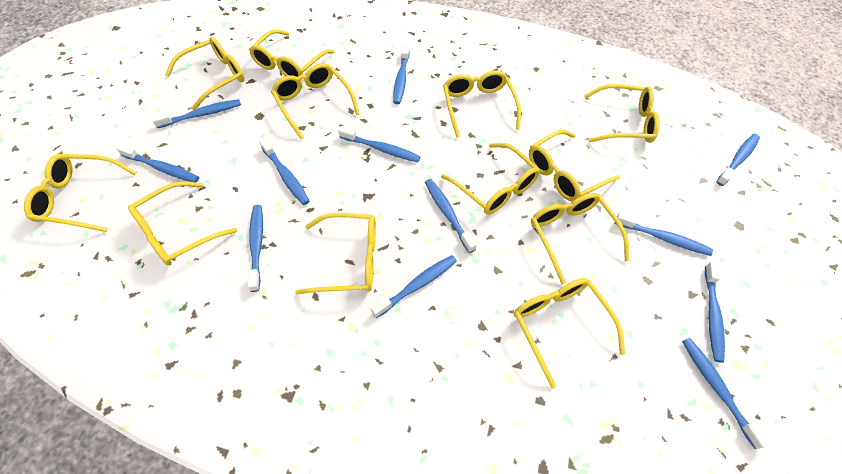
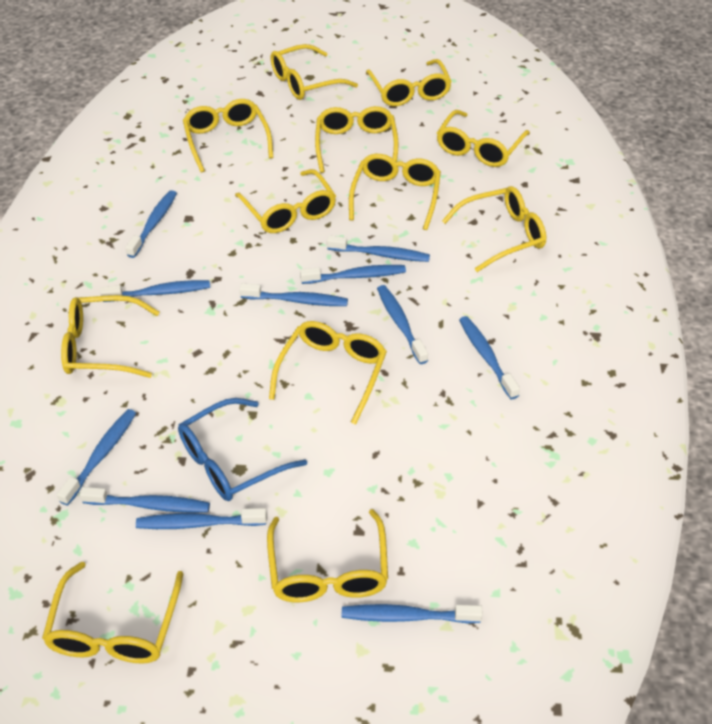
blue glasses: none = 0 -> [178,398,307,501] = 1
blue toothbrush: [117,144,199,183] [152,99,241,128] [248,205,263,292] [259,138,310,205] [339,126,421,162] [371,255,457,318] [393,44,409,104] [425,179,477,253] [615,212,713,256] [682,338,770,449] [705,262,725,363] [716,134,760,186] = 12 -> [57,409,136,506] [80,487,210,513] [100,280,210,302] [125,190,177,258] [136,508,267,529] [239,283,348,306] [300,265,406,284] [327,235,430,262] [342,604,483,624] [377,285,428,364] [459,316,520,399] = 11

